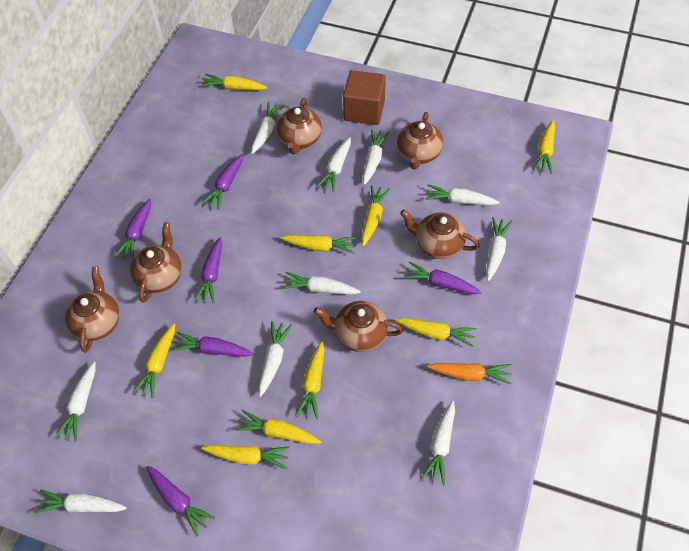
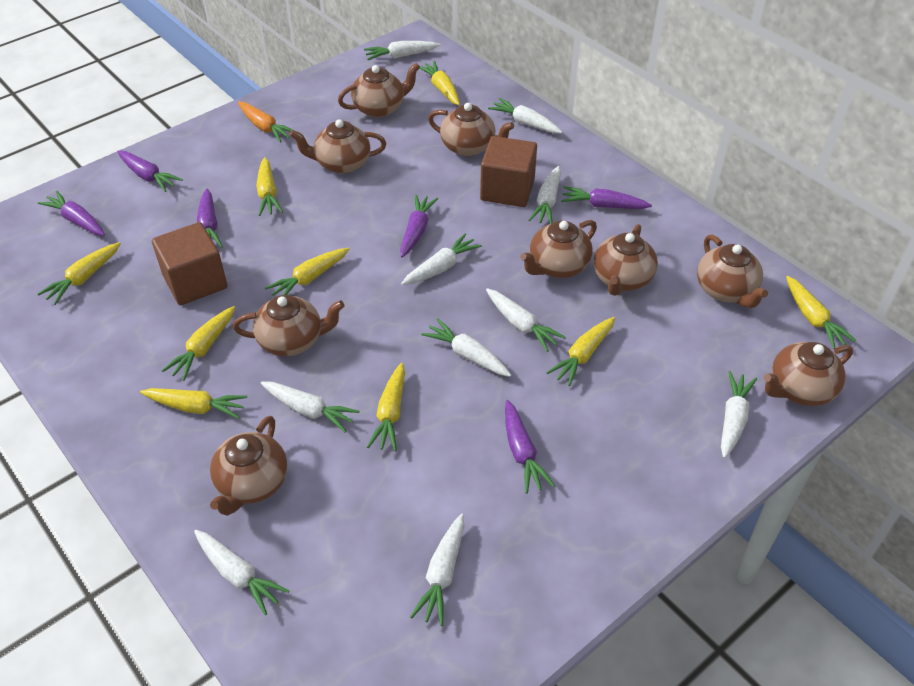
brown cube: [343,70,386,125] = 1 -> [152,222,227,305] [480,136,537,207] = 2
brown teapot: [65,267,120,353] [130,222,182,303] [276,98,322,154] [314,301,403,352] [397,112,443,169] [400,209,480,259] = 6 -> [210,416,288,516] [233,295,345,356] [290,119,386,174] [338,63,420,118] [428,103,514,156] [520,220,597,278] [594,224,658,296] [697,235,768,308] [764,342,853,406] = 9

